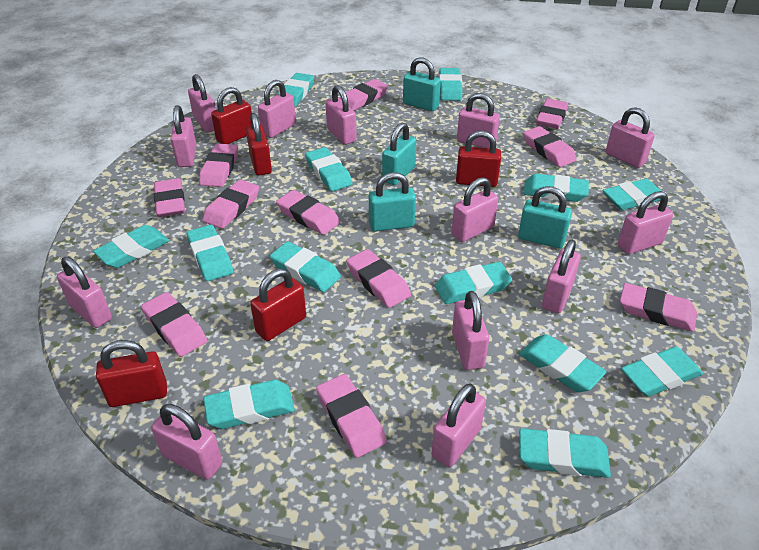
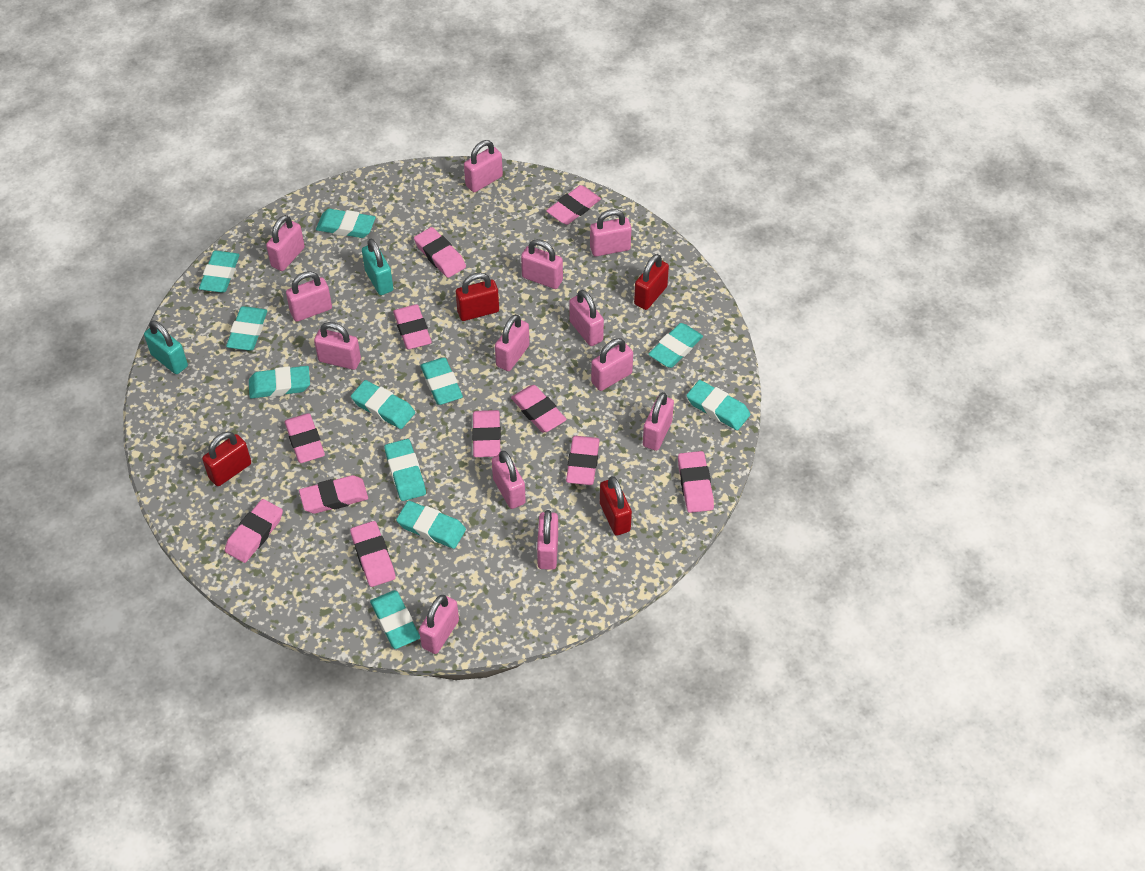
red padlock: [96,340,167,407] [211,87,252,144] [246,113,272,176] [250,269,306,341] [456,131,501,187] = 5 -> [202,432,251,486] [456,273,499,321] [600,476,632,536] [634,254,669,310] = 4
turquoise eraser: [93,225,169,268] [186,225,233,281] [203,380,295,429] [270,241,341,292] [278,73,314,107] [305,147,353,191] [435,262,512,304] [439,68,462,101] [519,334,607,392] [519,428,611,478] [523,174,589,202] [602,179,661,210] [621,346,703,397] = 13 -> [199,251,240,293] [226,306,267,350] [249,366,310,398] [316,209,376,238] [351,380,415,429] [370,590,420,649] [385,439,426,501] [396,501,466,549] [420,357,463,405] [648,323,703,368] [687,380,750,430] = 11
turquoise padlock: [369,172,416,231] [382,122,416,185] [403,57,441,111] [518,186,572,248] = 4 -> [144,320,188,374] [362,239,393,295] = 2

